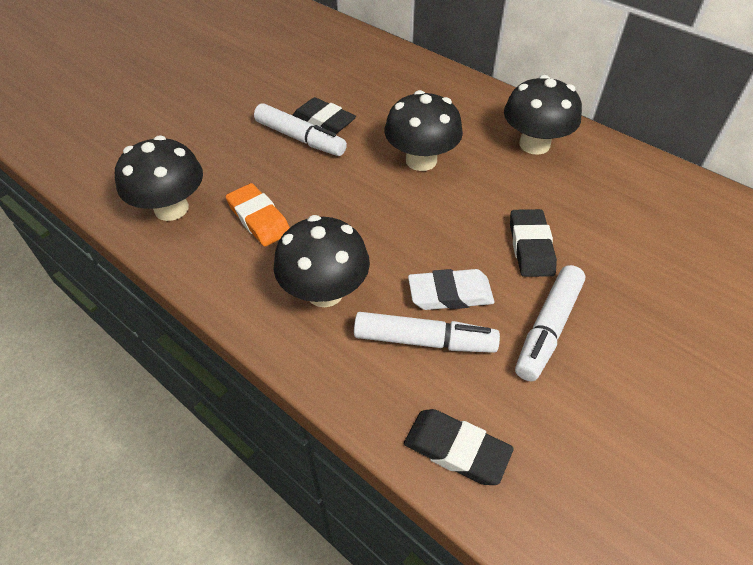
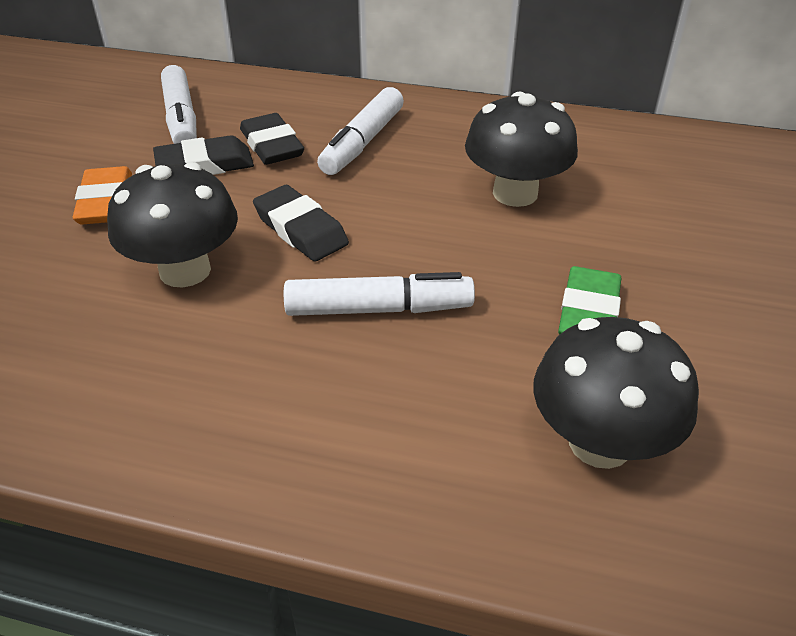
black mushroom: [115,136,203,221] [274,215,370,307] [384,90,463,171] [504,75,582,155] = 4 -> [107,162,238,288] [465,92,578,207] [533,317,699,469] = 3
green eraser: none = 0 -> [558,266,621,335] = 1
white eraser: [408,269,495,310] = 1 -> none = 0

